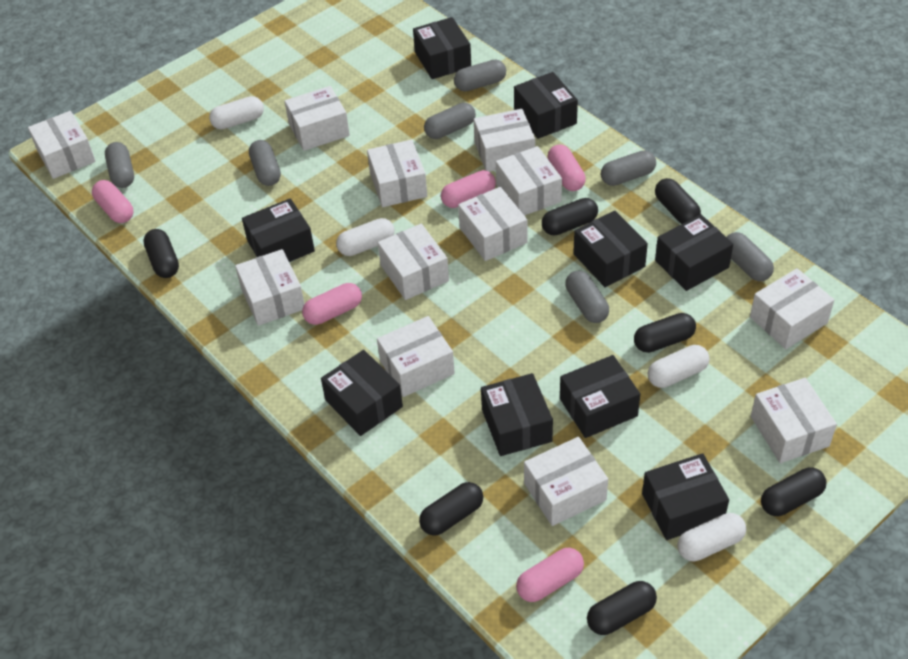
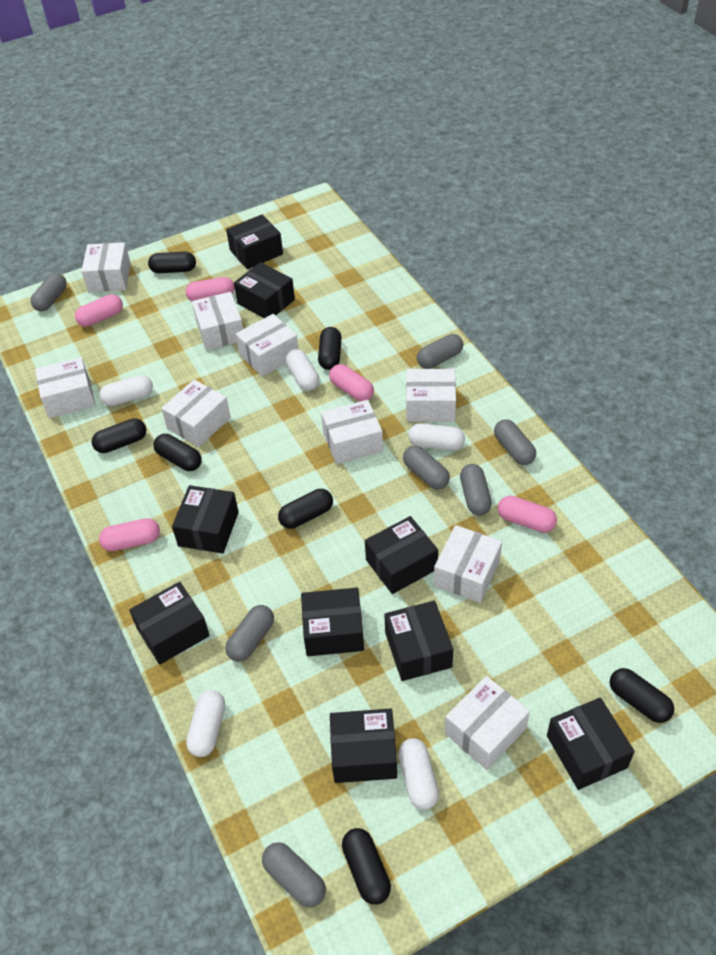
white box: [28,111,96,179] [235,249,304,326] [284,86,350,151] [367,140,427,207] [377,316,455,397] [378,224,449,300] [458,187,527,261] [474,109,535,172] [496,146,562,216] [524,437,608,526] [750,268,834,349] [751,378,837,463] = 12 -> [35,357,96,418] [81,242,131,292] [161,379,231,447] [192,292,243,350] [236,314,299,377] [321,400,383,464] [406,369,456,422] [434,525,502,603] [445,676,530,770] = 9
white capsule: [209,96,264,129] [336,218,394,256] [648,345,710,388] [677,513,746,562] = 4 -> [99,375,153,406] [186,690,225,757] [286,349,320,391] [398,738,439,810] [408,423,465,450] = 5

